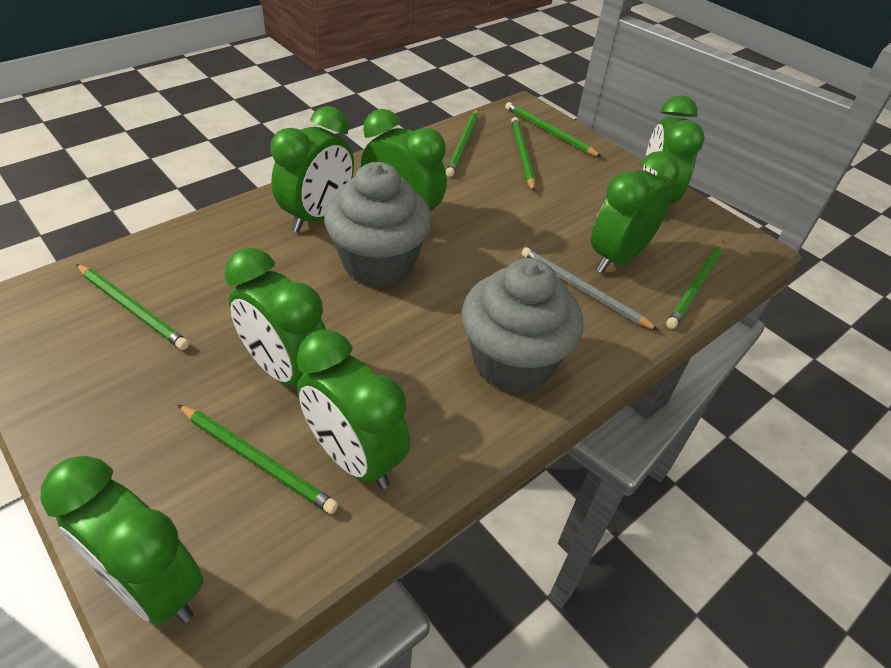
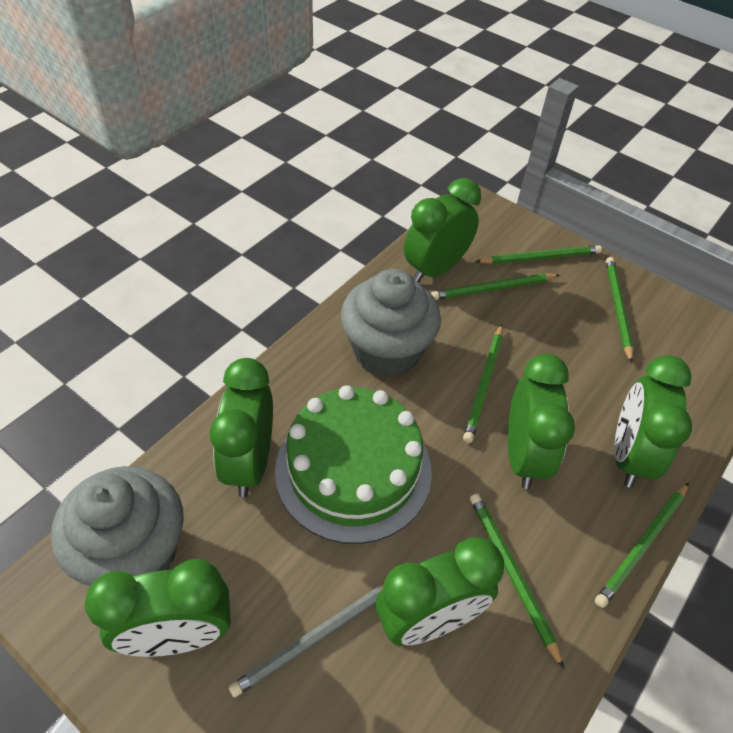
green cake: none = 0 -> [275,385,432,544] = 1
green clock: [41,456,203,625] [224,248,326,387] [270,106,354,232] [297,330,410,489] [361,109,447,228] [591,151,679,273] [643,95,705,204] = 7 -> [85,559,231,657] [209,358,273,497] [376,537,504,646] [404,178,481,282] [508,354,575,489] [614,355,692,488] = 6

